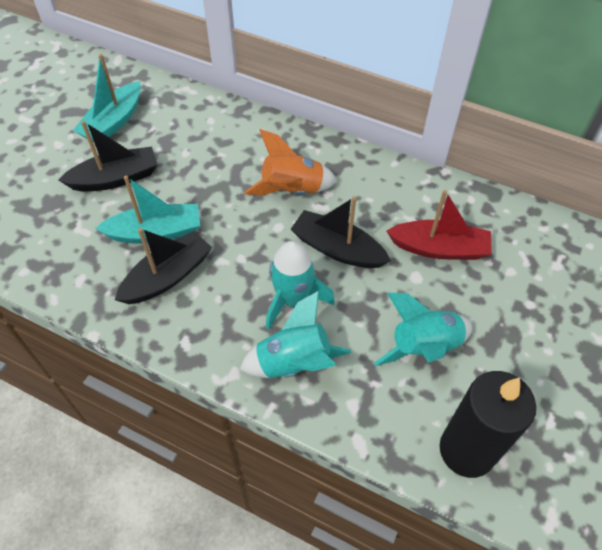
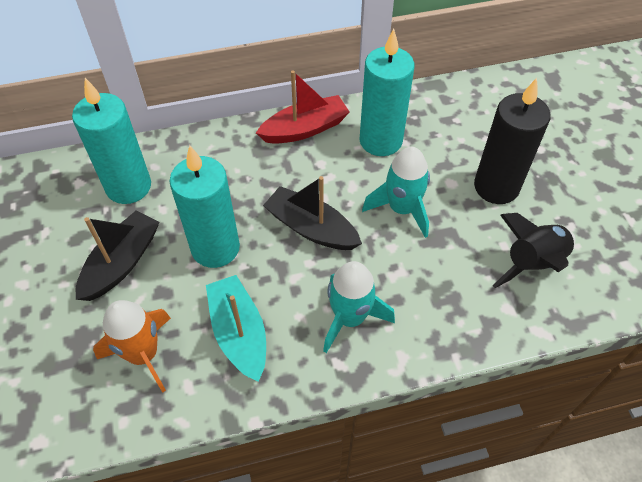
black boat: [58,121,158,191] [115,228,212,304] [290,196,391,268] = 3 -> [76,211,160,301] [263,176,362,250] = 2
black rocket: none = 0 -> [492,213,576,288] = 1
turquoise boat: [73,54,141,142] [95,176,200,244] = 2 -> [206,275,266,382] = 1
turquoise candle: none = 0 -> [72,78,151,204] [170,145,240,268] [359,29,414,156] = 3
turquoise rocket: [240,291,351,378] [266,241,335,330] [374,293,472,366] = 3 -> [323,261,395,353] [362,147,430,238] = 2

